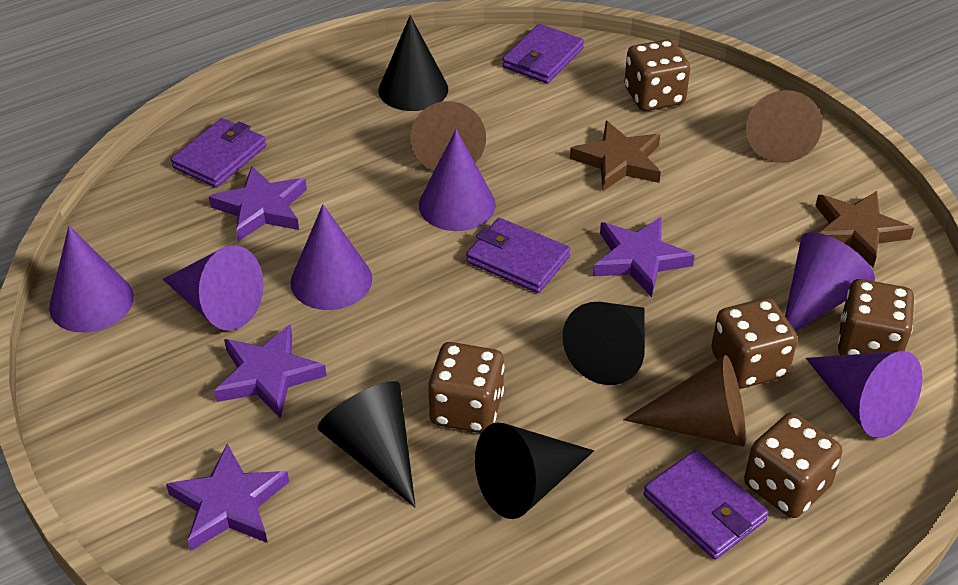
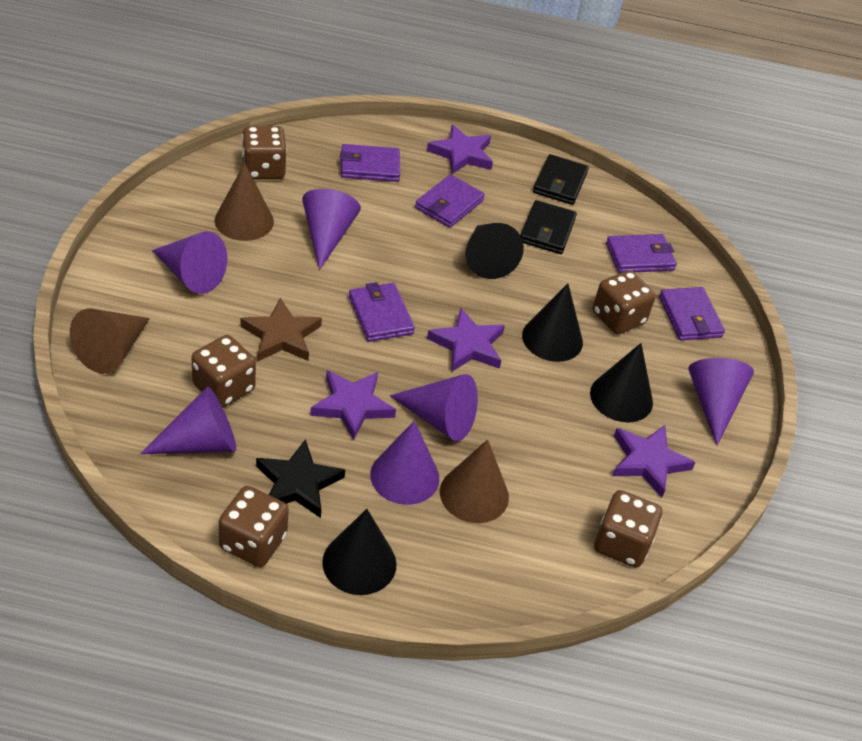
black star: none = 0 -> [256,439,345,518] = 1
black wallet: none = 0 -> [520,200,577,254] [533,154,589,205] = 2
brown star: [570,121,661,191] [815,191,914,267] = 2 -> [241,298,322,362] = 1
purple wallet: [171,118,267,188] [466,218,570,293] [502,24,584,84] [643,450,769,559] = 4 -> [340,144,400,182] [349,282,415,342] [415,174,485,228] [606,234,677,273] [659,287,725,340] = 5

